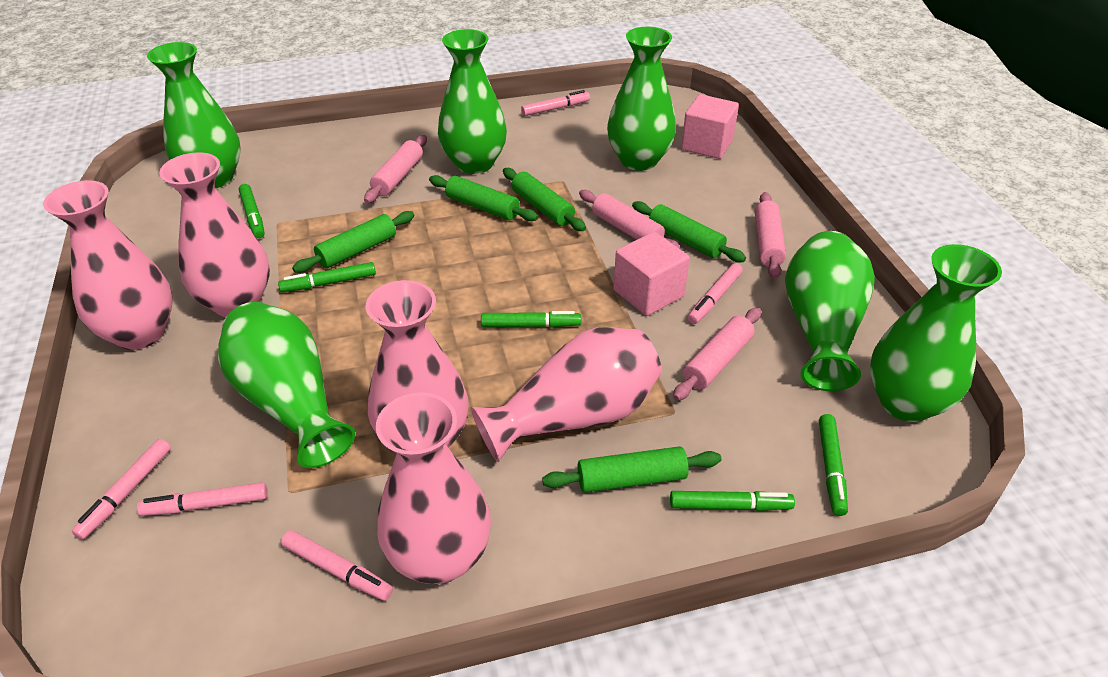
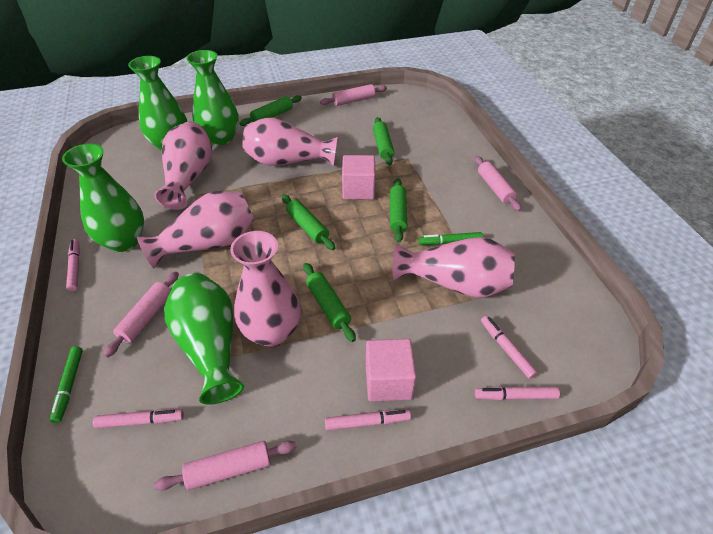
green marker: [239,184,265,238] [278,262,376,292] [481,311,581,328] [670,491,795,511] [819,414,848,516] = 5 -> [50,346,83,423] [419,232,483,245] = 2
green vase: [147,42,241,188] [218,302,355,468] [438,29,507,174] [607,27,676,171] [785,231,875,391] [870,244,1002,422] = 6 -> [62,144,144,252] [128,56,187,151] [164,273,244,405] [186,50,239,145] = 4

